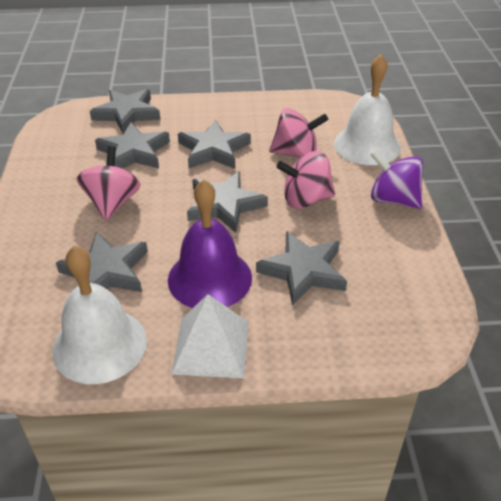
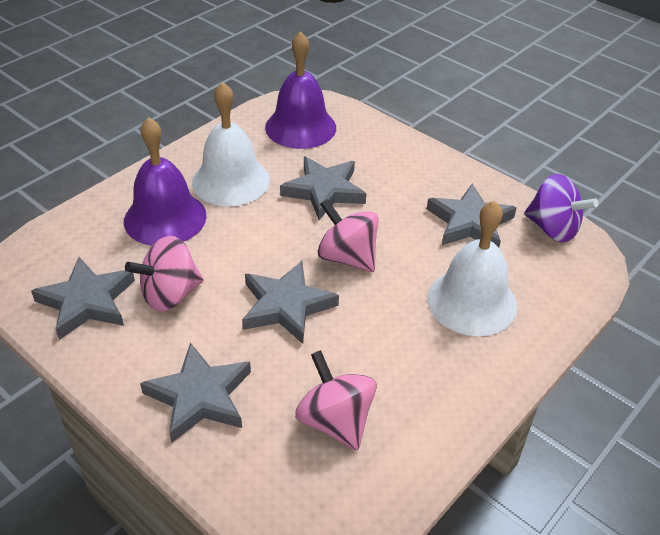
grey star: [56,231,148,292] [90,89,160,133] [95,122,170,168] [178,119,251,169] [187,171,268,233] [256,231,347,306] = 6 -> [31,257,135,340] [140,343,251,443] [242,261,339,344] [280,156,366,220] [427,184,516,248] = 5
purple bell: [168,179,252,308] = 1 -> [124,117,207,246] [265,31,336,149] = 2
white pyramid: [171,294,249,378] = 1 -> none = 0

